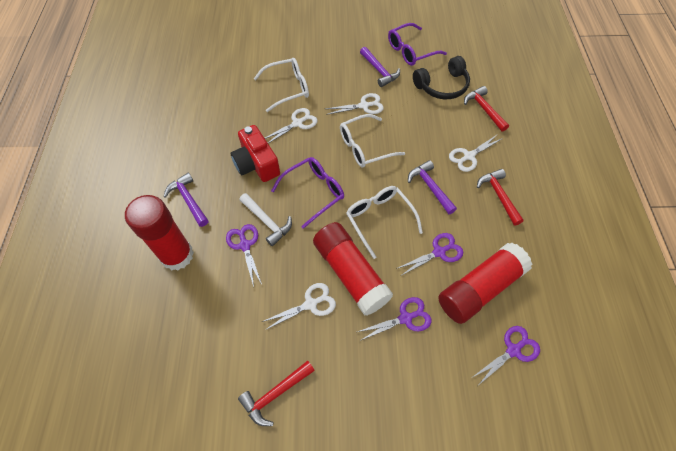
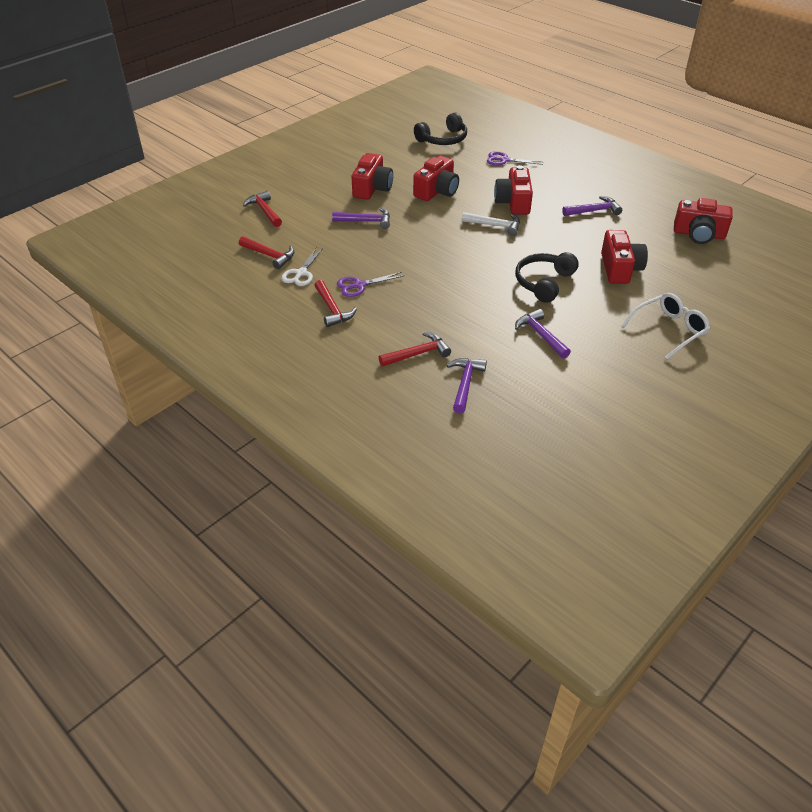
black headphones: [413,56,470,99] = 1 -> [414,113,467,145] [515,252,579,303] = 2
purple glasses: [271,157,344,229] [388,23,447,66] = 2 -> none = 0
purple hammer: [163,172,209,227] [360,47,400,87] [408,160,457,214] = 3 -> [332,207,390,229] [446,358,487,413] [515,309,571,359] [562,196,622,216] = 4
purple scissors: [226,224,262,287] [357,297,432,341] [396,233,463,276] [473,326,540,384] = 4 -> [337,272,405,297] [487,151,543,165] = 2
red camera: [231,125,280,182] = 1 -> [351,153,393,200] [413,156,459,201] [494,165,533,215] [601,230,648,284] [674,198,733,244] = 5
red glue stick: [125,195,194,270] [313,222,393,316] [438,243,532,324] = 3 -> none = 0
red hammer: [238,360,315,426] [464,86,509,132] [477,169,524,226] = 3 -> [239,236,294,269] [243,191,282,227] [314,280,357,327] [379,332,451,367] = 4
white glasses: [254,58,309,112] [340,114,405,168] [346,186,423,259] = 3 -> [622,293,710,359] = 1
white scissors: [262,283,336,330] [265,108,318,143] [326,93,384,115] [449,134,503,172] = 4 -> [281,248,323,286] = 1

